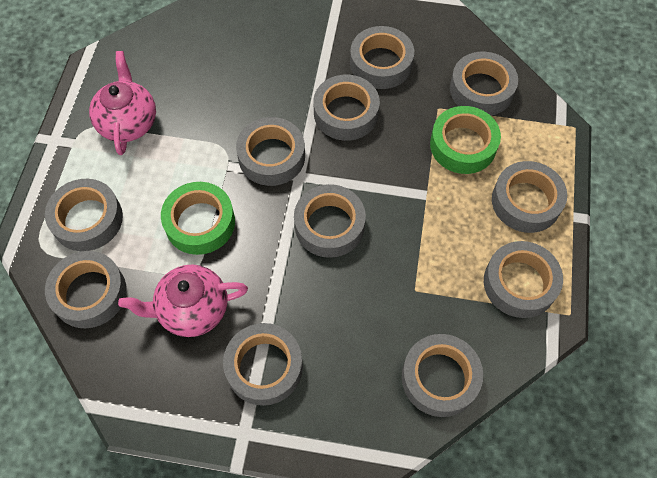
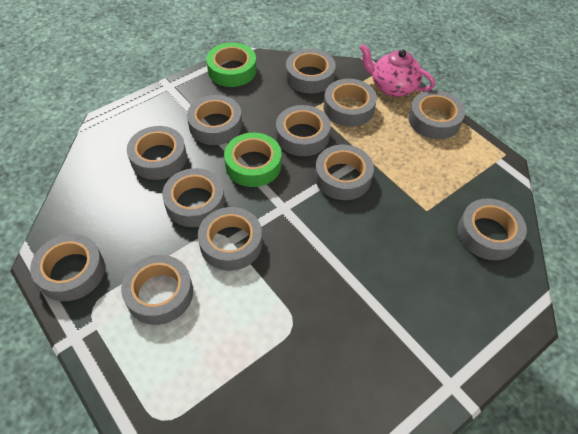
grey tape: [45,179,123,251] [45,251,127,328] [223,323,303,406] [236,117,305,186] [294,184,366,258] [313,75,380,141] [350,26,414,89] [401,334,483,417] [450,52,518,116] [484,241,563,318] [492,161,567,233] = 11 -> [30,234,105,301] [121,255,193,325] [127,126,187,180] [162,168,225,227] [187,95,242,145] [198,207,262,271] [276,105,331,156] [286,49,336,94] [315,145,374,200] [324,79,377,127] [408,90,465,139] [458,198,527,260] = 12
pink teapot: [89,51,156,155] [118,264,248,337] = 2 -> [359,44,435,97] = 1

